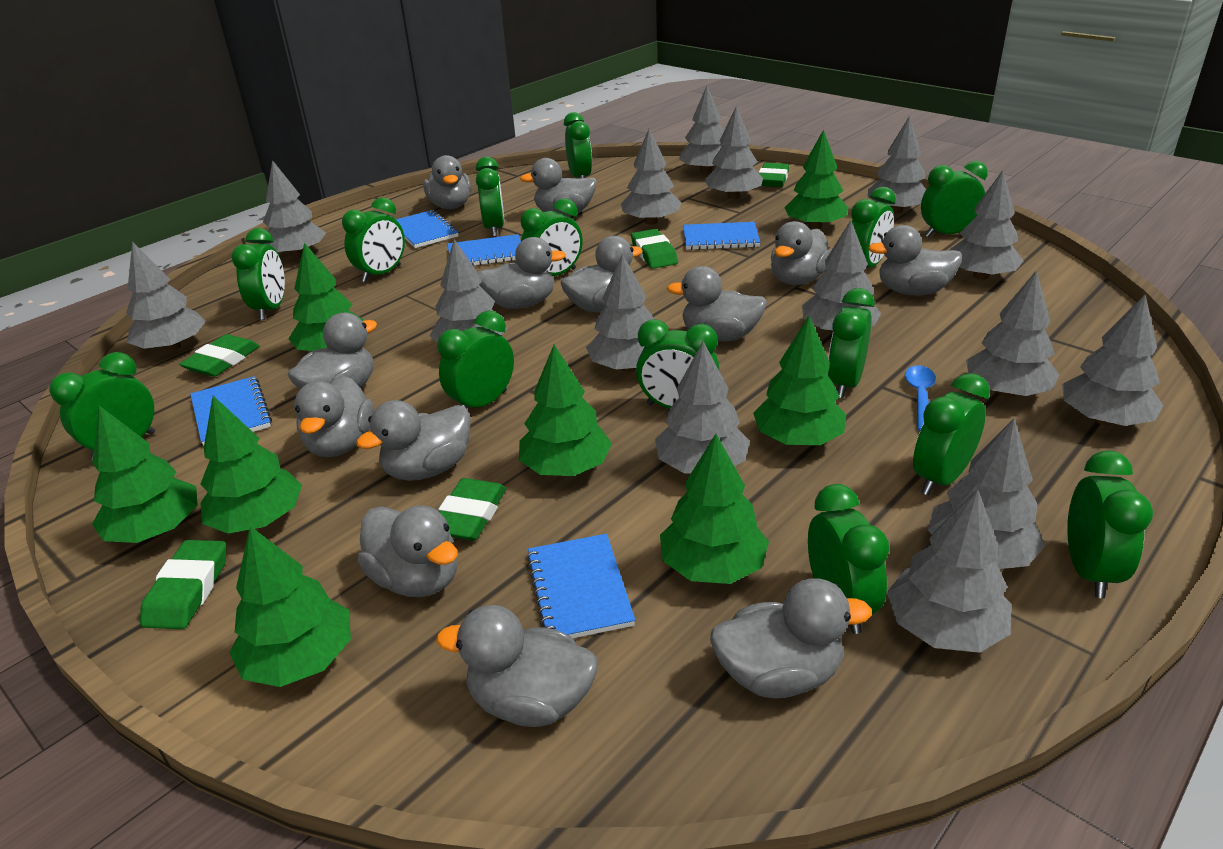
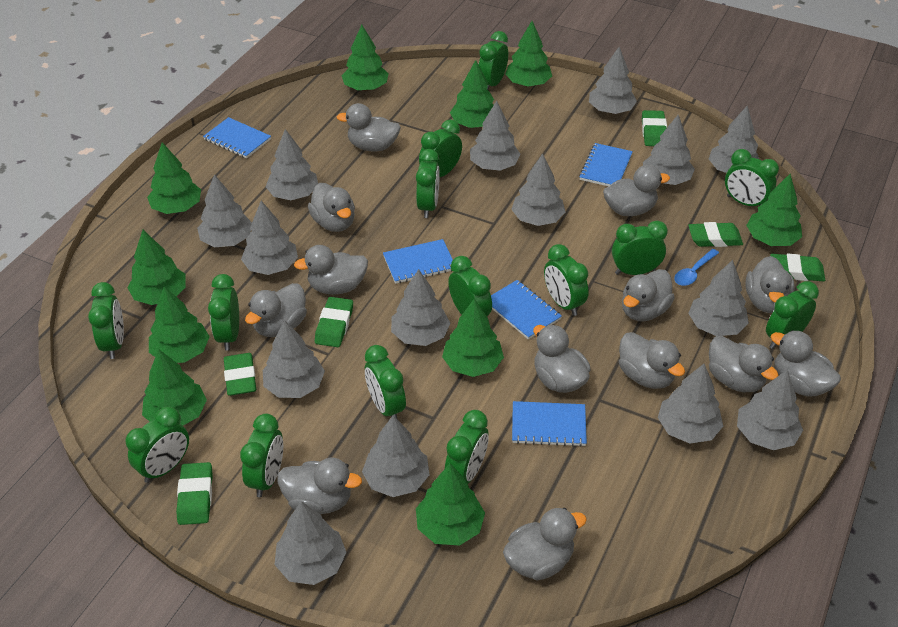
green eraser: [140,540,226,629] [179,334,260,377] [438,478,507,541] [631,229,678,269] [759,163,789,187] = 5 -> [176,462,213,525] [224,353,256,396] [315,297,353,347] [642,110,667,146] [688,222,743,247] [770,253,825,282] = 6
green tree: [92,406,198,543] [200,396,302,534] [229,526,351,687] [288,243,365,351] [519,345,612,476] [660,434,769,584] [753,316,846,445] [784,130,848,229] = 8 -> [127,230,186,305] [142,349,207,426] [147,142,201,214] [149,286,210,363] [342,25,389,91] [416,464,485,545] [442,299,504,377] [450,60,494,128] [505,21,552,87] [746,174,802,246] = 10

